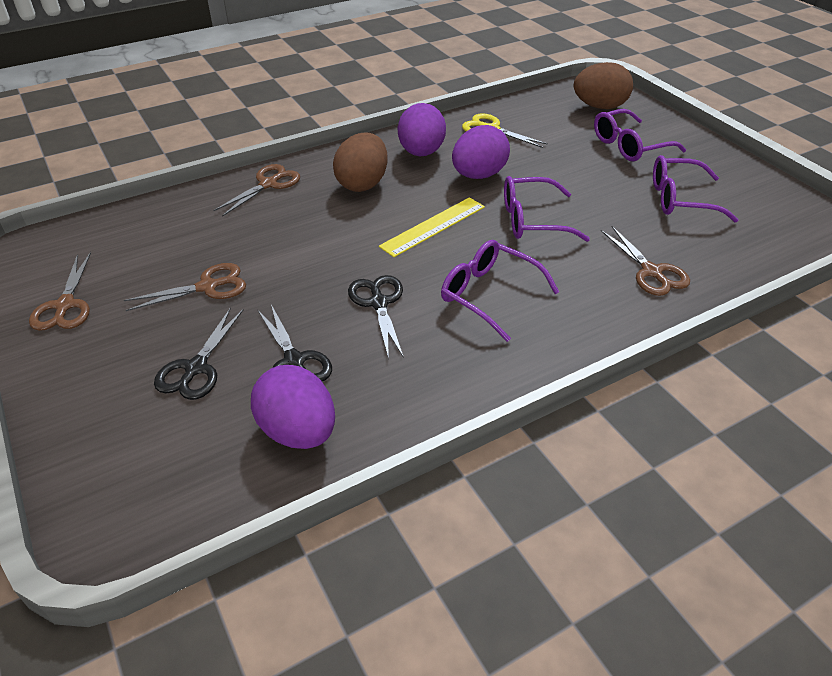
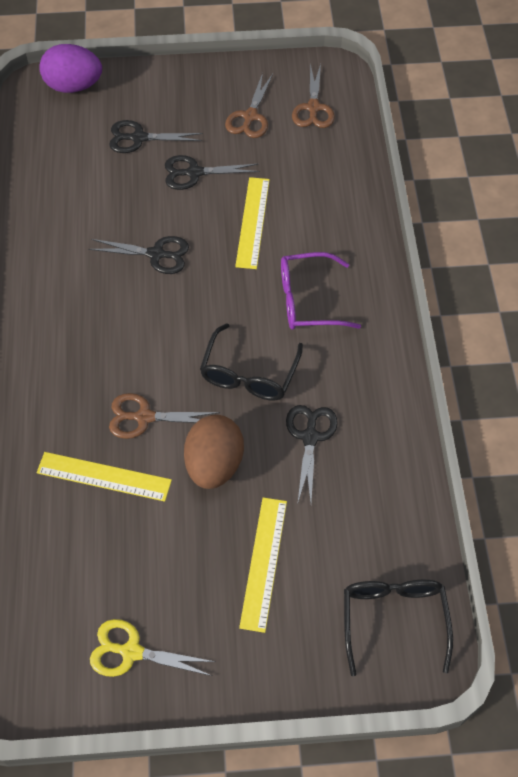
black glasses: none = 0 -> [200,323,303,401] [344,580,453,676] = 2
black scissors: [154,307,244,400] [258,305,332,381] [348,275,404,359] = 3 -> [88,236,189,274] [109,120,203,153] [165,155,260,190] [286,405,338,505] = 4
brown egg: [333,133,388,192] [574,62,633,109] = 2 -> [184,415,244,489] = 1
brown scissors: [29,252,91,331] [123,263,246,311] [213,164,300,217] [601,226,690,296] = 4 -> [109,393,220,439] [225,73,273,138] [292,63,335,128] = 3
purple egg: [251,365,335,449] [398,103,446,156] [452,125,510,179] = 3 -> [39,44,102,93] = 1
purple glasses: [441,240,559,342] [504,176,590,242] [594,109,686,161] [653,155,738,222] = 4 -> [281,252,361,330] = 1
yellow ruler: [379,197,485,257] = 1 -> [37,452,172,502] [235,177,270,269] [239,498,287,633] = 3

